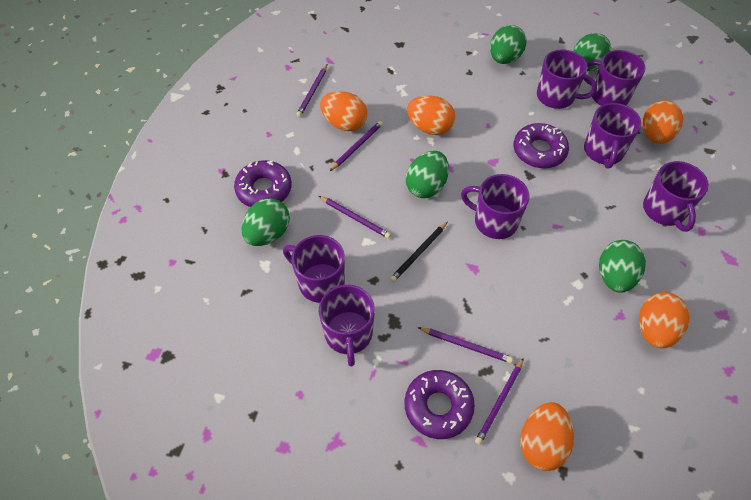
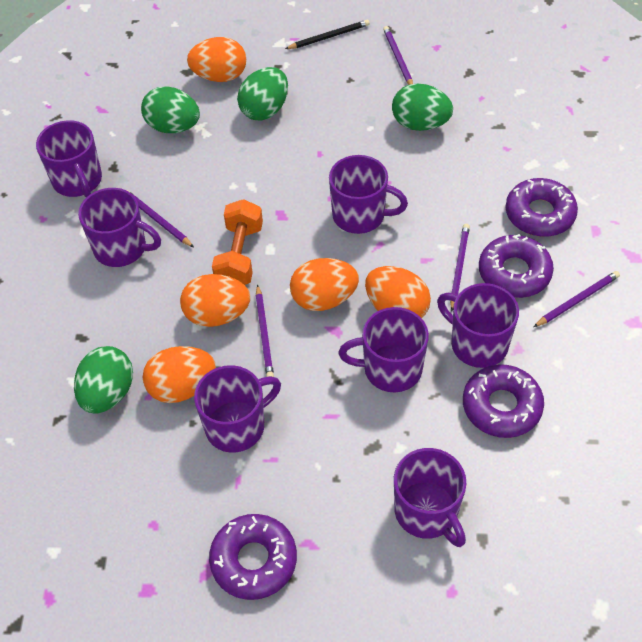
green egg: [242,198,290,246] [406,151,449,198] [490,25,527,64] [573,33,611,72] [599,240,646,293] = 5 -> [74,346,133,414] [141,87,200,133] [237,67,288,121] [392,84,453,131] = 4
orange dumbbell: none = 0 -> [212,199,263,285] = 1
purple donut: [234,160,292,207] [404,370,475,439] [513,123,569,168] = 3 -> [209,514,297,600] [463,364,544,438] [479,234,554,298] [506,178,578,237] = 4

